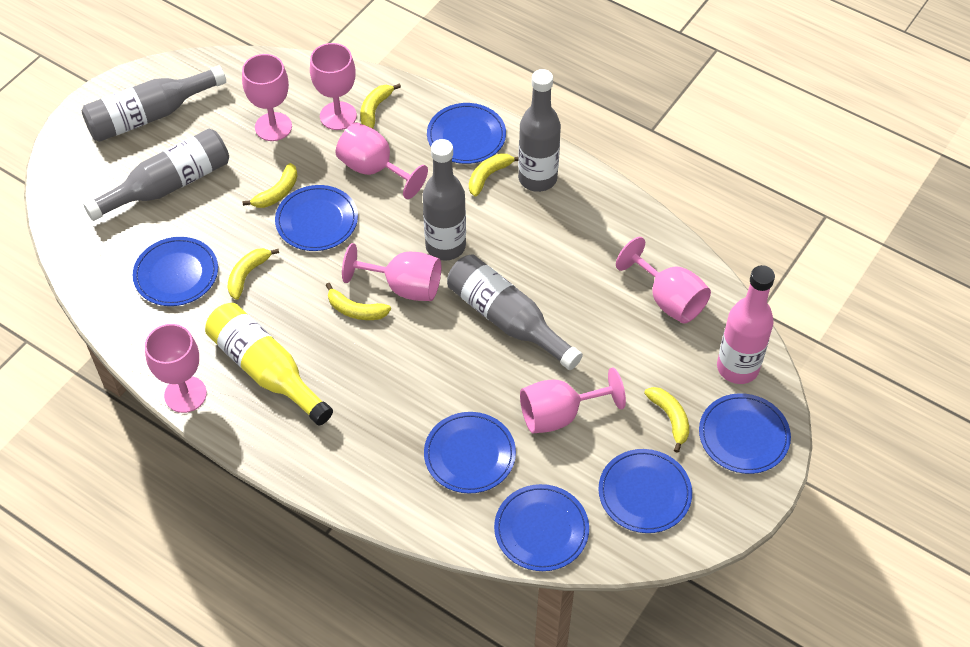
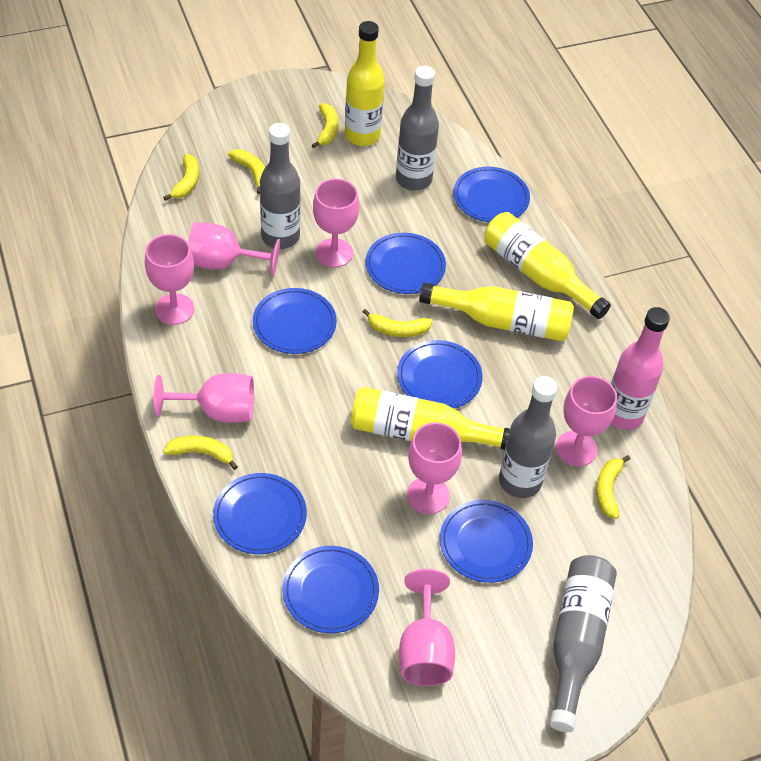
grey bottle: [82,65,226,142] [83,129,229,221] [423,139,466,261] [447,254,583,370] [518,69,561,192] = 5 -> [260,123,301,249] [396,66,439,191] [499,376,558,498] [549,555,617,732] = 4
yellow bottle: [205,303,333,425] = 1 -> [345,21,385,146] [351,387,510,450] [419,283,574,341] [484,212,611,319] = 4

